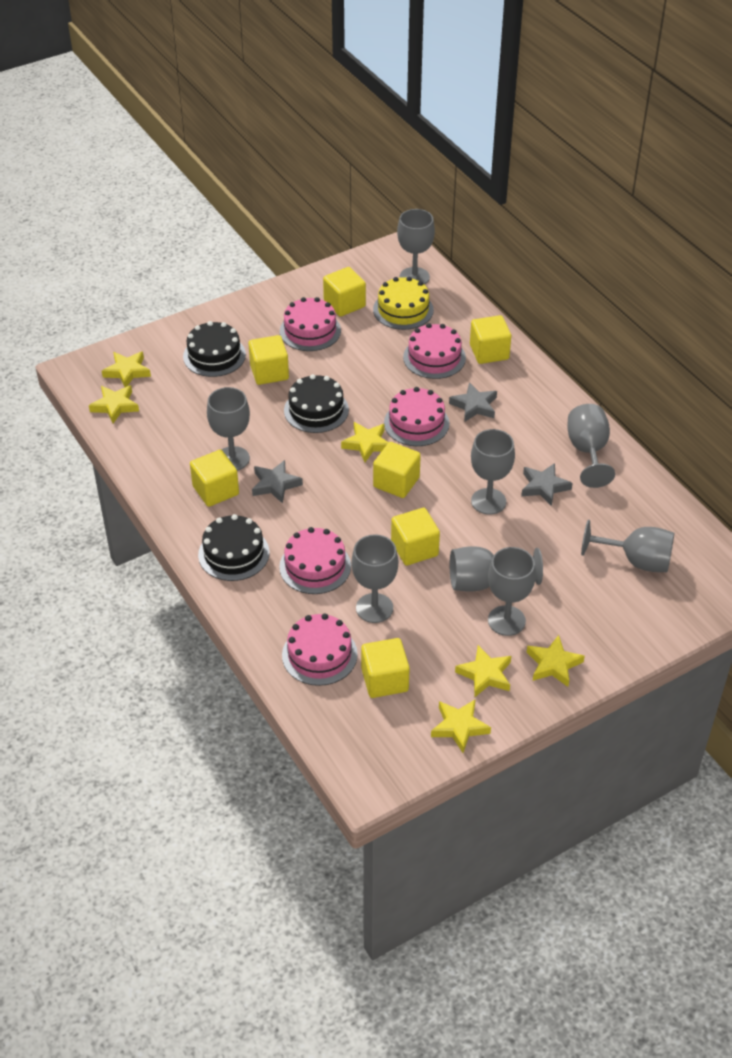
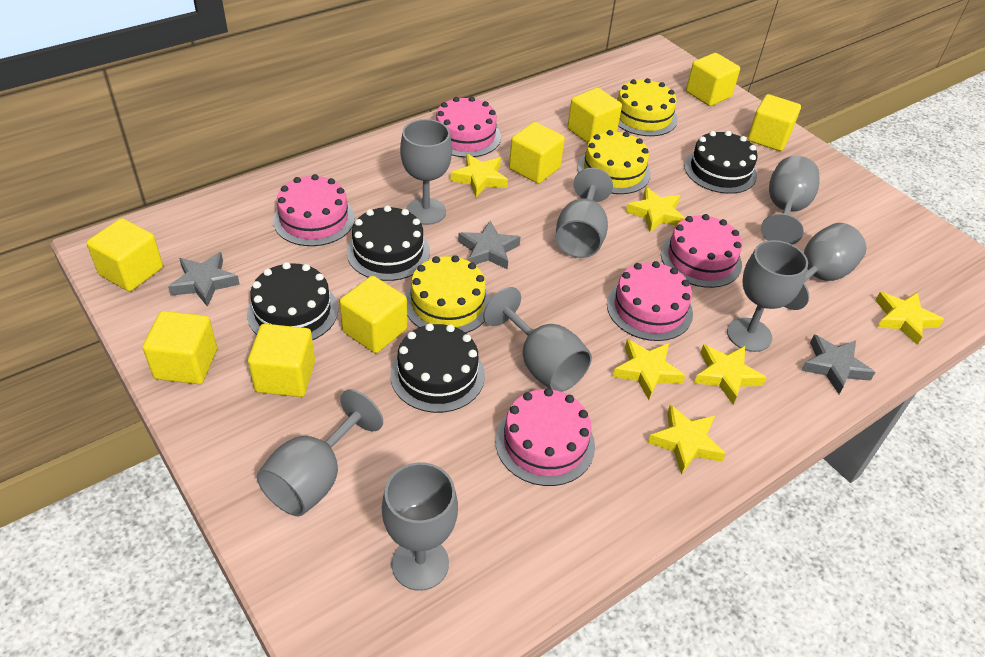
black cake: [183,321,246,377] [198,514,269,581] [284,374,349,433] = 3 -> [247,262,338,340] [347,205,430,281] [390,323,485,413] [684,131,758,194] = 4
yellow cake: [373,277,434,330] = 1 -> [405,255,491,333] [577,130,651,194] [617,78,678,136] = 3
yellow cube: [190,450,239,507] [248,335,289,385] [323,267,366,317] [361,638,410,698] [373,442,421,498] [391,508,440,566] [470,315,511,364] = 7 -> [87,218,163,292] [143,311,217,384] [248,324,315,397] [339,276,407,353] [509,122,565,184] [567,88,622,143] [686,53,740,106] [748,94,801,151] = 8

